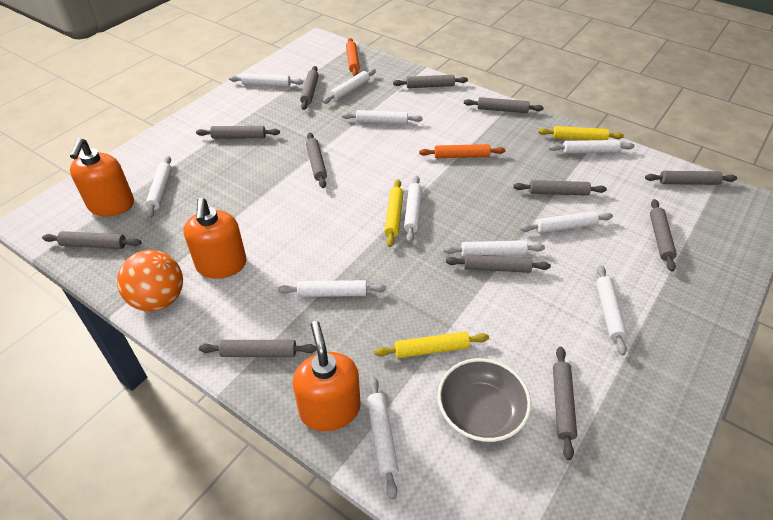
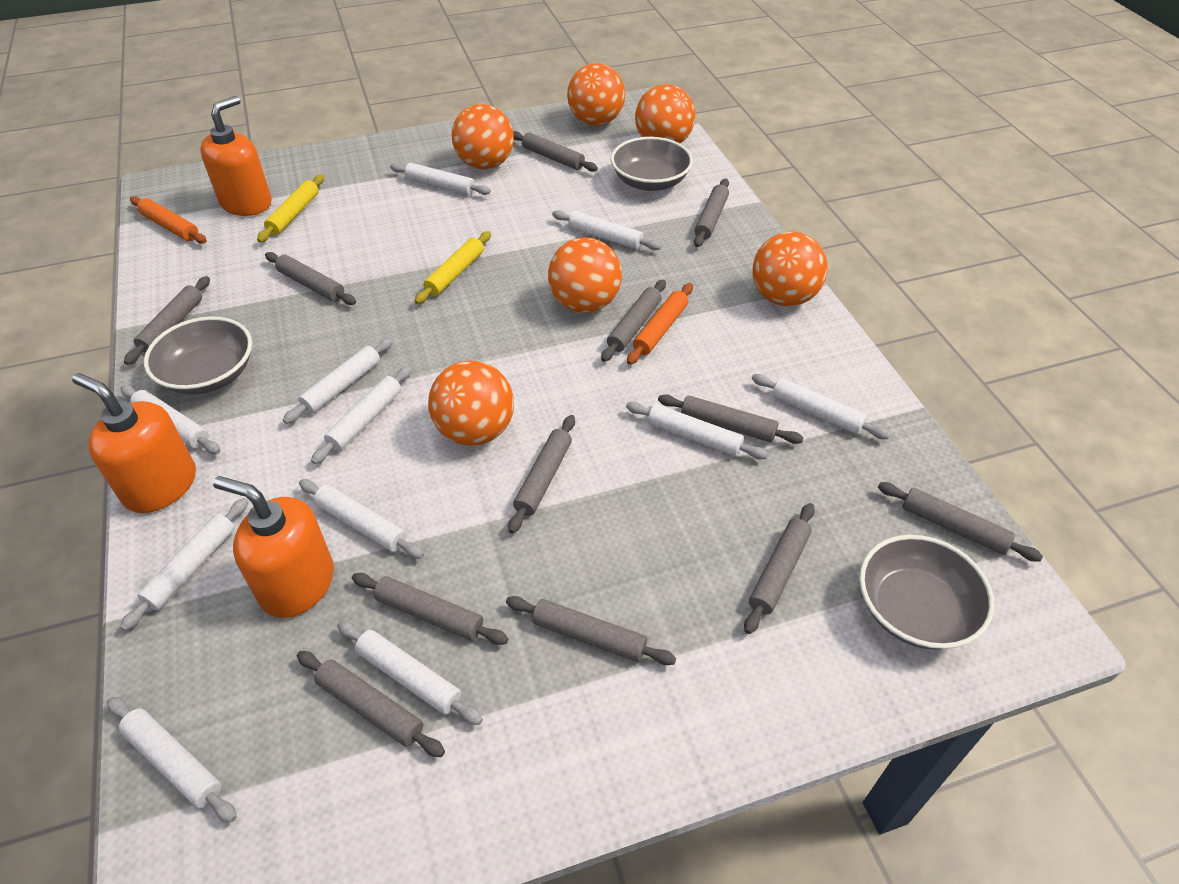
grey bowl: [438,358,531,442] = 1 -> [144,317,252,395] [611,137,693,191] [859,535,994,650] = 3
orange ball: [117,250,183,312] = 1 -> [428,360,514,446] [452,104,514,170] [548,237,622,313] [567,63,625,126] [635,84,695,143] [753,232,828,306] = 6
yellow rolling pin: [374,331,489,358] [384,179,403,247] [538,126,624,140] = 3 -> [257,174,324,243] [415,231,491,304] = 2

